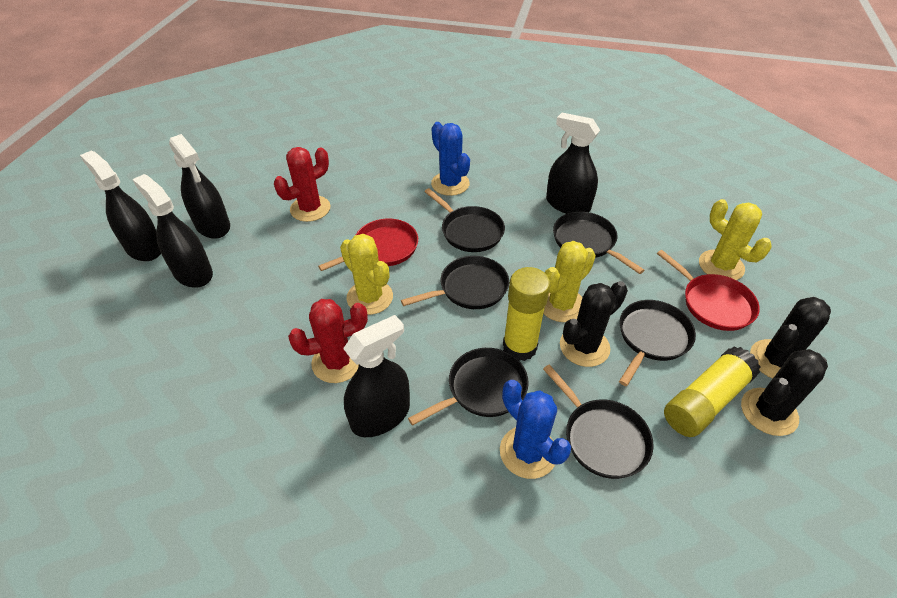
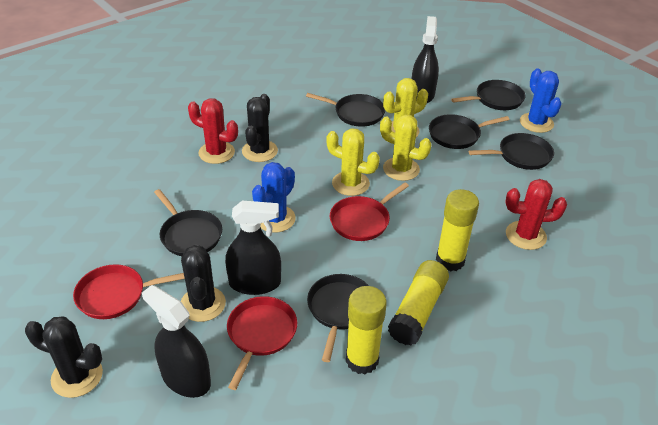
black spray bottle: [80,150,161,261] [132,174,213,288] [169,134,230,239] [343,315,410,437] [546,113,600,214] = 5 -> [142,285,211,398] [225,201,281,295] [412,16,439,103] = 3
red pan: [318,219,418,271] [657,250,760,331] = 2 -> [73,264,185,319] [227,296,297,390] [330,183,409,241] = 3
yellow glue stick: [503,267,550,361] [664,347,760,437] = 2 -> [346,286,387,374] [388,260,449,345] [436,189,479,271] = 3

